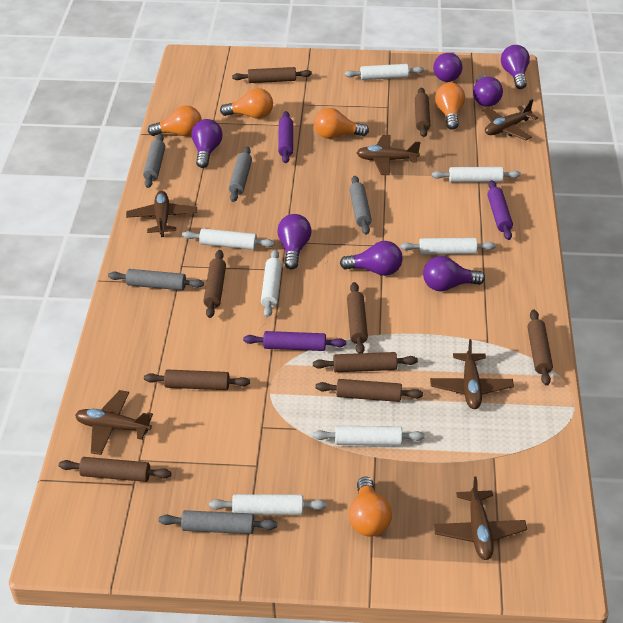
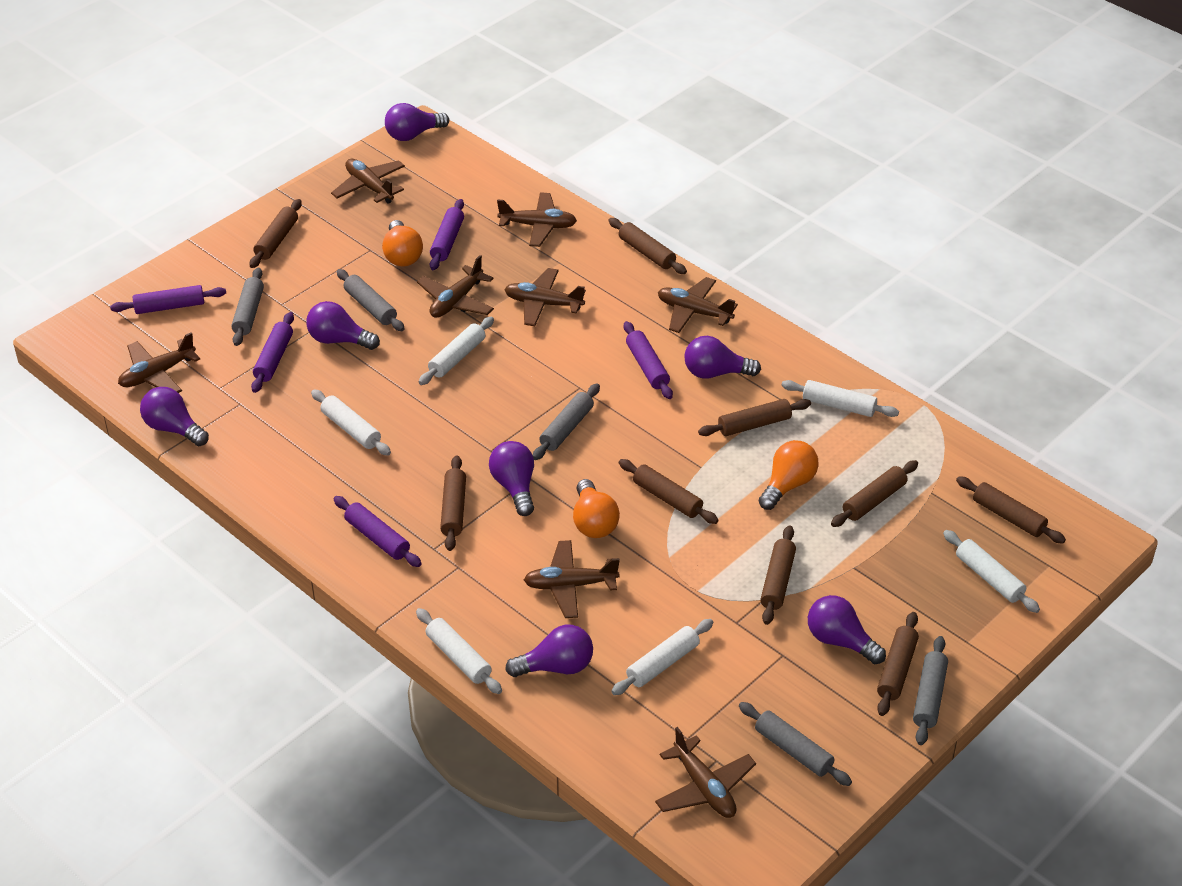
brown plane: [75,390,153,455] [126,191,197,237] [357,135,420,175] [430,339,514,409] [434,477,527,560] [482,99,538,140] = 6 -> [118,332,200,393] [331,159,405,204] [417,255,494,318] [497,192,577,247] [504,268,586,326] [524,540,620,618] [655,727,756,818] [658,277,738,333] = 8
orange light bulb: [148,105,202,136] [220,88,273,119] [314,108,369,139] [349,477,392,537] [435,83,465,130] = 5 -> [382,220,423,266] [573,479,620,538] [759,440,819,510] = 3
purple rolling pin: [243,331,346,351] [278,111,293,163] [487,180,513,240] = 3 -> [110,285,226,314] [251,312,294,393] [334,496,422,567] [430,199,464,270] [624,321,673,399] = 5
white rolling pin: [182,228,275,250] [209,494,327,515] [261,249,282,318] [313,426,424,445] [345,64,424,80] [401,238,496,255] [432,167,521,182] = 7 -> [311,390,391,456] [416,608,502,694] [419,317,494,385] [611,619,713,695] [781,380,899,417] [943,530,1040,613] = 6

